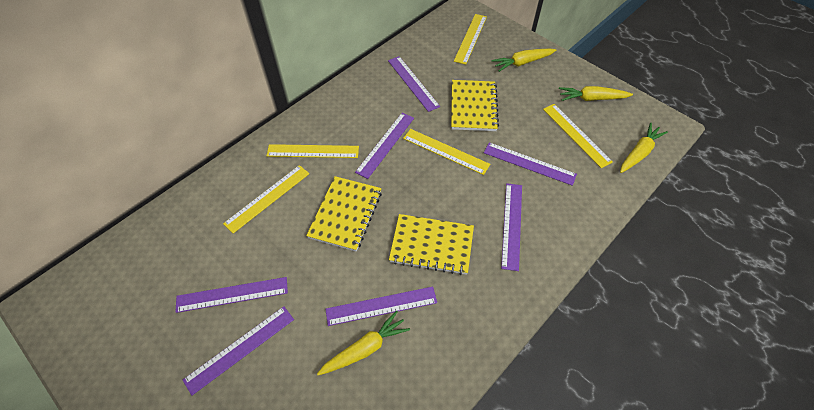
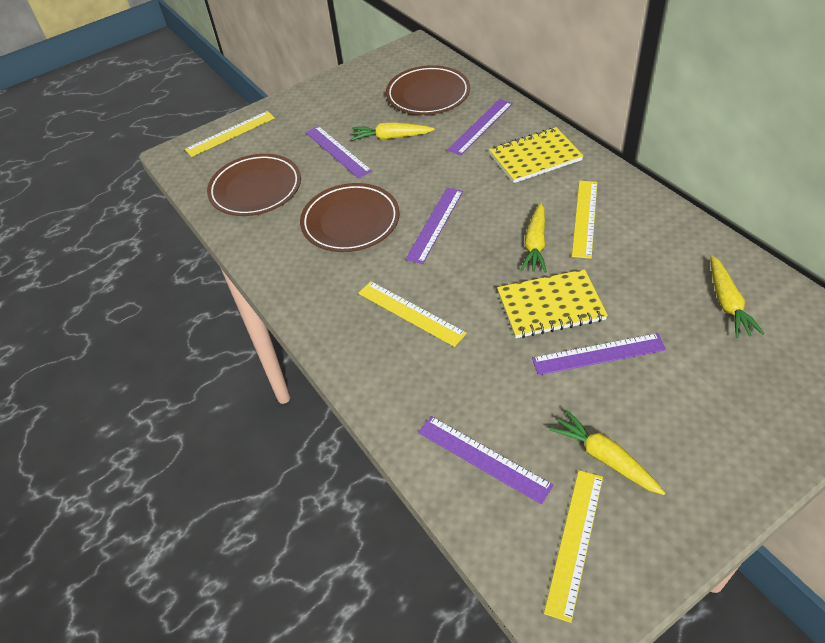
brown plate: none = 0 -> [207,154,301,216] [300,183,400,252] [386,65,470,115] = 3
purple ruler: [175,277,288,313] [183,306,294,395] [325,287,437,326] [355,113,414,179] [388,56,440,112] [484,142,577,186] [501,183,522,271] = 7 -> [305,126,372,178] [405,188,463,264] [418,416,554,504] [447,99,513,155] [532,333,666,375] = 5
yellow notebook: [306,176,382,252] [389,214,474,275] [451,80,499,131] = 3 -> [489,127,583,183] [497,269,608,338] = 2
yellow ruler: [223,165,309,234] [266,144,359,158] [403,129,490,175] [454,14,487,65] [543,104,613,168] = 5 -> [185,111,275,157] [358,281,467,347] [544,470,603,623] [572,181,597,259] = 4

